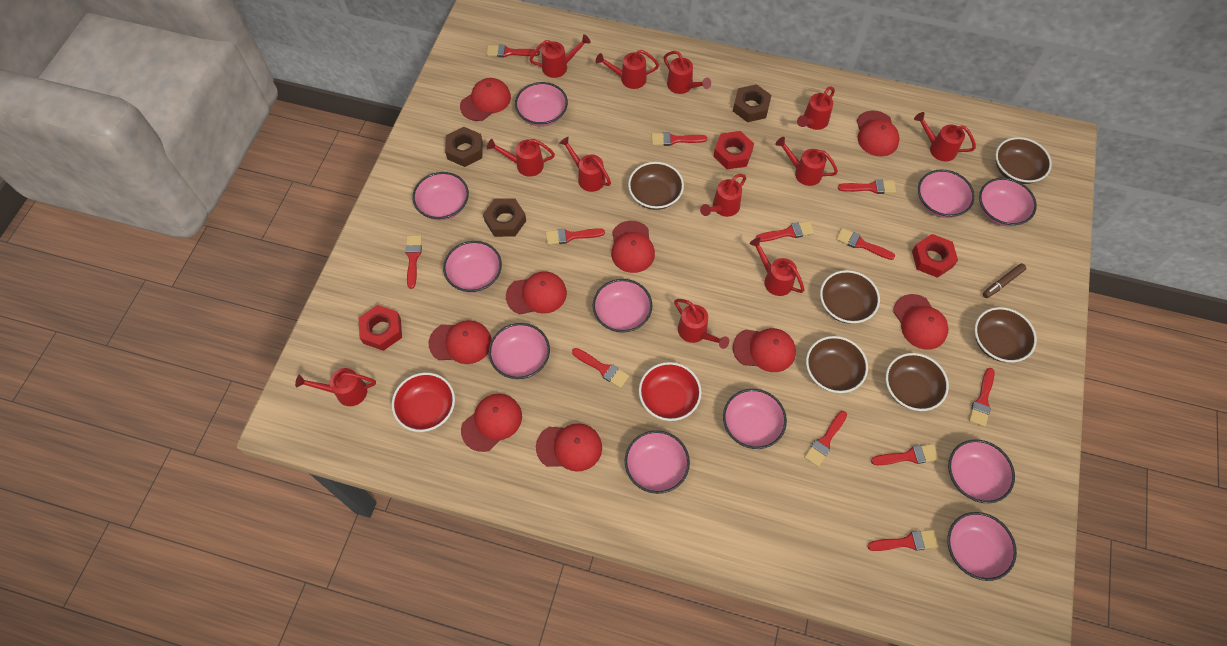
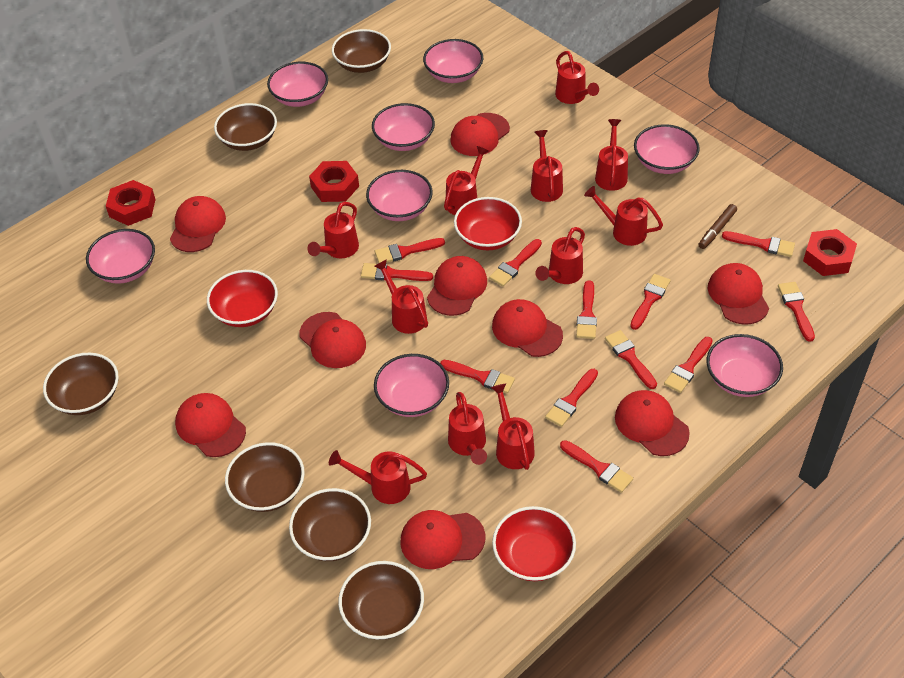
brown nut: [445,127,483,167] [483,198,526,237] [733,84,771,122] = 3 -> none = 0
pink bowl: [413,172,469,220] [443,241,502,293] [489,323,550,379] [515,82,568,126] [593,279,652,333] [625,430,690,494] [723,389,787,449] [918,169,975,218] [947,512,1017,581] [948,439,1015,503] [979,178,1037,227] = 11 -> [86,229,155,284] [267,62,328,107] [366,170,433,221] [372,103,435,151] [374,354,449,417] [423,39,483,83] [634,124,700,174] [707,334,783,397] = 8
red bowl: [392,373,455,432] [639,362,702,421] = 2 -> [207,270,278,327] [454,197,522,250] [492,506,576,581] = 3
red watering can: [295,368,376,406] [487,139,555,177] [529,34,591,78] [559,137,611,192] [596,50,659,89] [664,51,711,94] [674,299,729,349] [700,174,746,217] [750,237,804,296] [775,137,838,186] [797,86,835,130] [914,112,976,162] = 12 -> [307,202,359,258] [329,450,427,504] [374,259,428,334] [444,146,489,215] [448,392,487,465] [491,384,535,470] [531,130,563,202] [535,227,585,284] [555,51,599,104] [584,186,663,246] [595,119,628,191] = 11

